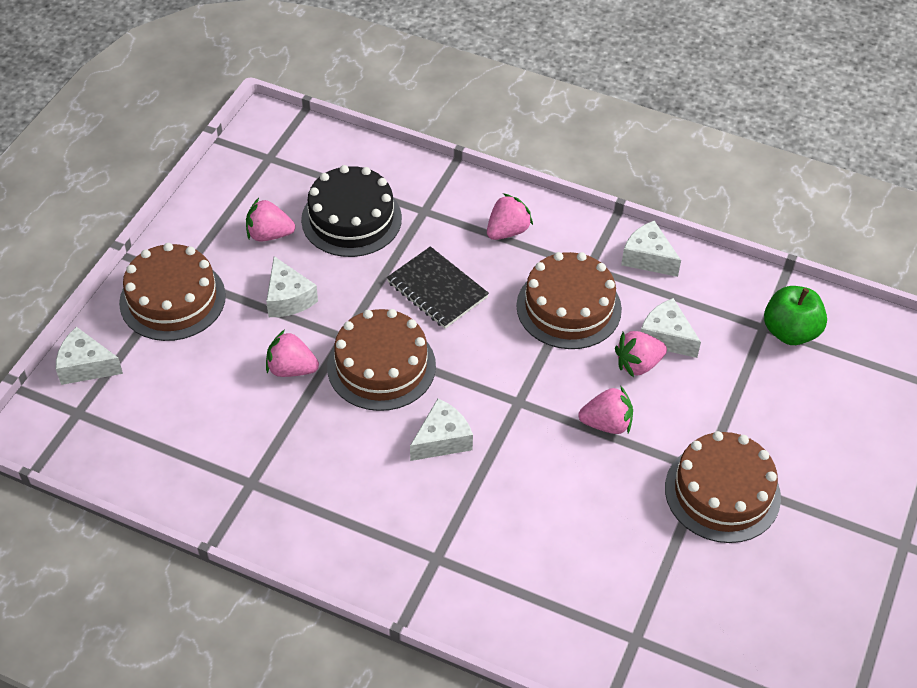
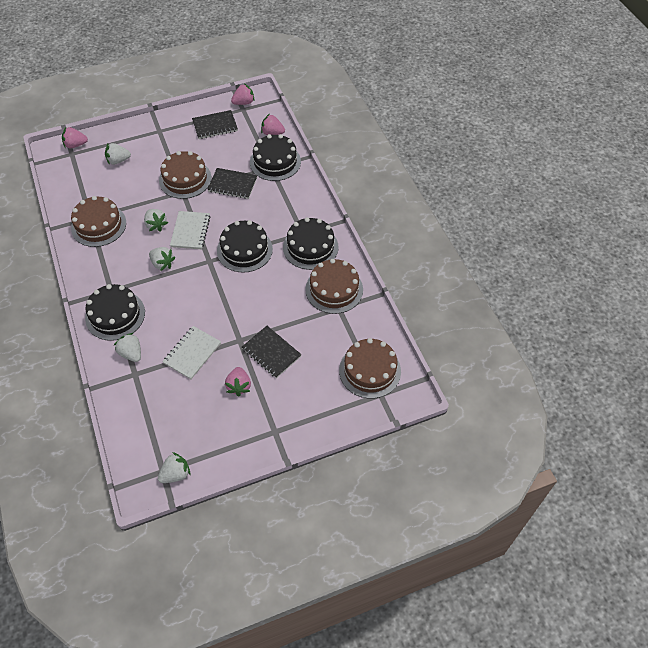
black cake: [301,165,402,257] = 1 -> [85,284,145,341] [217,220,273,273] [250,134,301,181] [283,217,339,270] = 4
black notebook: [387,246,489,329] = 1 -> [192,110,238,139] [207,168,257,199] [242,326,302,378] = 3
green apple: [764,286,827,345] = 1 -> none = 0
pink strawberry: [246,198,295,241] [266,330,319,377] [487,193,533,240] [578,385,633,434] [615,331,667,378] = 5 -> [62,127,88,148] [225,367,251,396] [231,84,254,105] [261,114,285,135] = 4
white cheese: [56,327,123,385] [266,256,318,317] [410,399,473,461] [621,220,681,277] [641,298,701,358] = 5 -> none = 0
white notebook: none = 0 -> [162,326,221,379] [170,211,210,249] = 2
white strawberry: none = 0 -> [105,143,131,165] [114,333,141,362] [144,209,168,232] [149,247,176,271] [158,452,190,483] = 5

